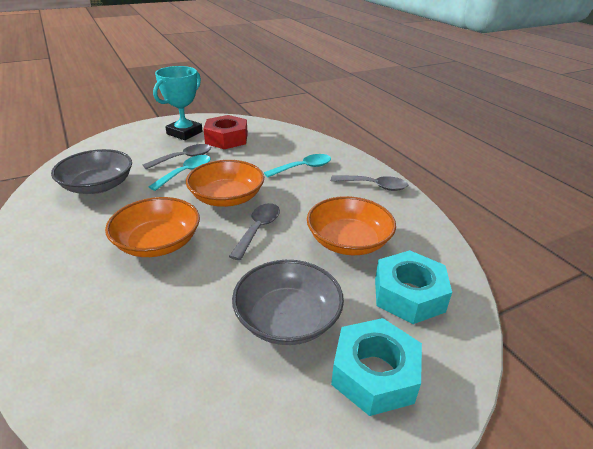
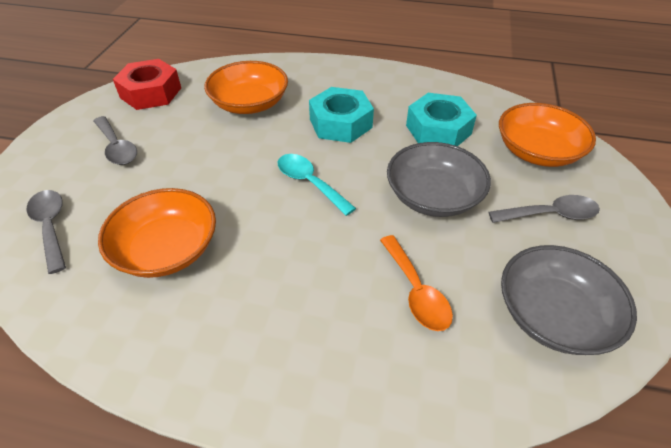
orange spoon: none = 0 -> [380,235,453,331] = 1
turquoise spoon: [149,155,211,191] [264,154,331,177] = 2 -> [278,154,356,216] = 1
turquoise trophy: [153,66,203,140] = 1 -> none = 0

